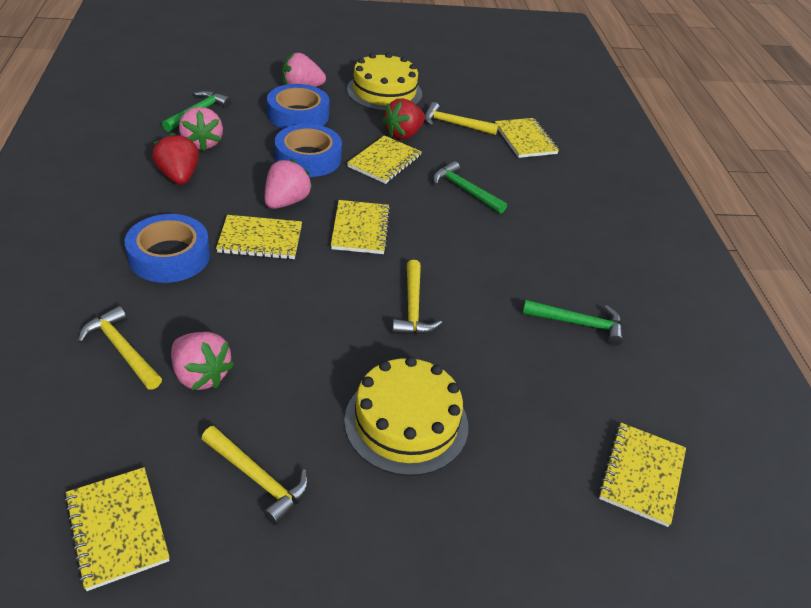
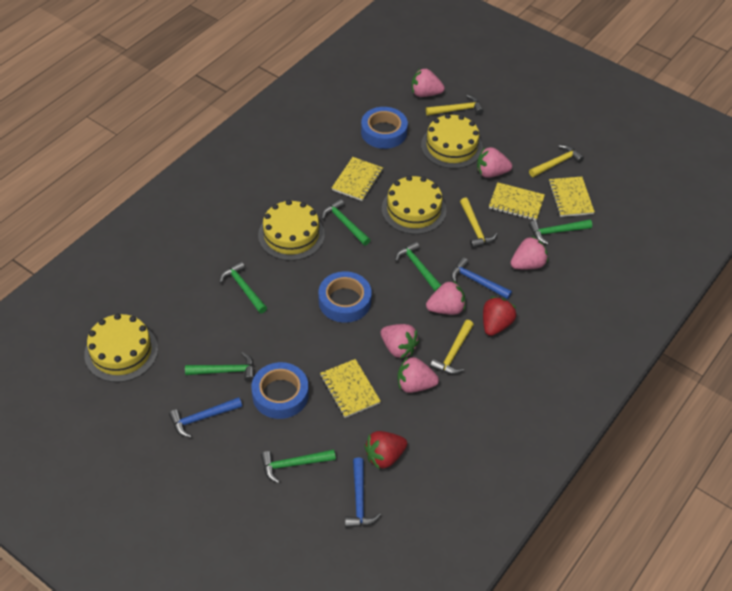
blue hammer: none = 0 -> [169,397,242,438] [345,458,381,528] [451,257,512,299] = 3
green hammer: [162,91,231,132] [433,161,507,214] [523,300,623,346] = 3 -> [185,352,254,382] [219,261,267,313] [261,449,336,483] [322,199,370,246] [395,241,441,291] [529,219,592,245] = 6
pink strawberry: [171,332,234,390] [179,107,223,151] [265,159,313,209] [282,53,326,87] = 4 -> [381,324,419,359] [397,357,439,393] [412,68,445,97] [426,280,465,315] [477,147,512,178] [511,236,548,269] = 6
yellow cake: [344,357,468,476] [347,52,422,111] = 2 -> [84,314,158,382] [258,200,325,261] [382,175,446,234] [421,114,483,169] = 4
yellow notebook: [64,467,170,591] [216,215,302,259] [331,200,391,254] [347,135,422,184] [495,118,559,158] [598,423,686,527] = 6 -> [320,359,381,418] [332,157,383,201] [489,182,545,220] [548,177,595,217] = 4

